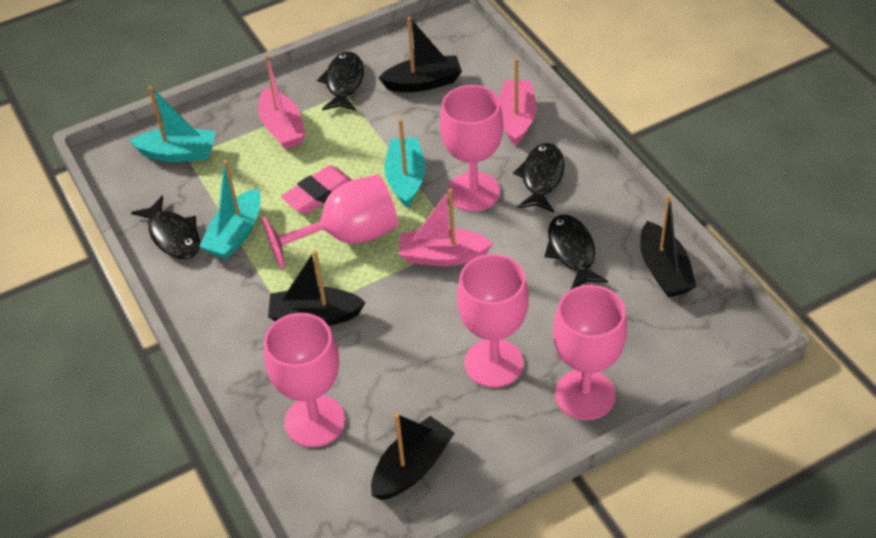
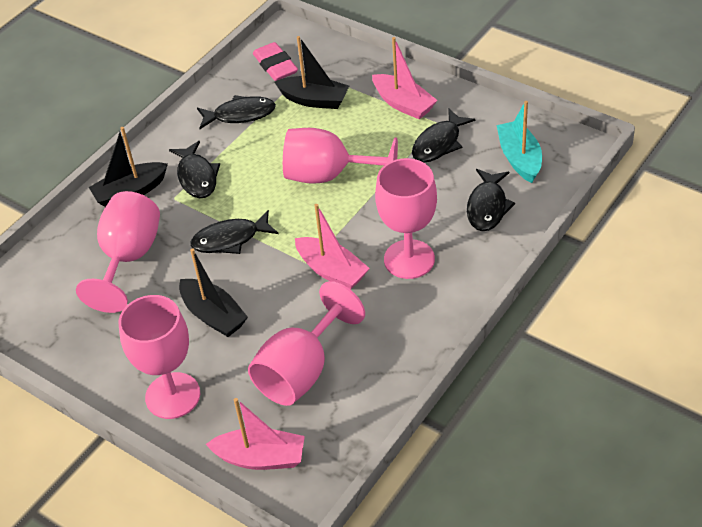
black boat: [268,250,366,326] [371,413,455,500] [378,17,462,92] [640,195,696,298] = 4 -> [89,127,168,207] [179,248,248,337] [275,36,349,109] = 3
black fish: [131,195,200,259] [317,52,364,111] [513,143,564,212] [545,215,608,289] = 4 -> [169,141,220,198] [191,210,279,254] [197,95,276,129] [412,108,475,162] [467,169,515,231] = 5
turquoise boat: [129,86,216,162] [199,160,261,259] [384,119,426,207] = 3 -> [497,101,542,183] = 1

